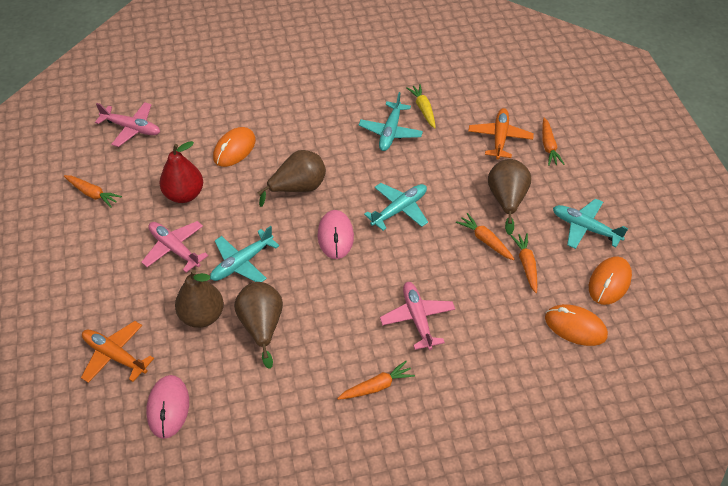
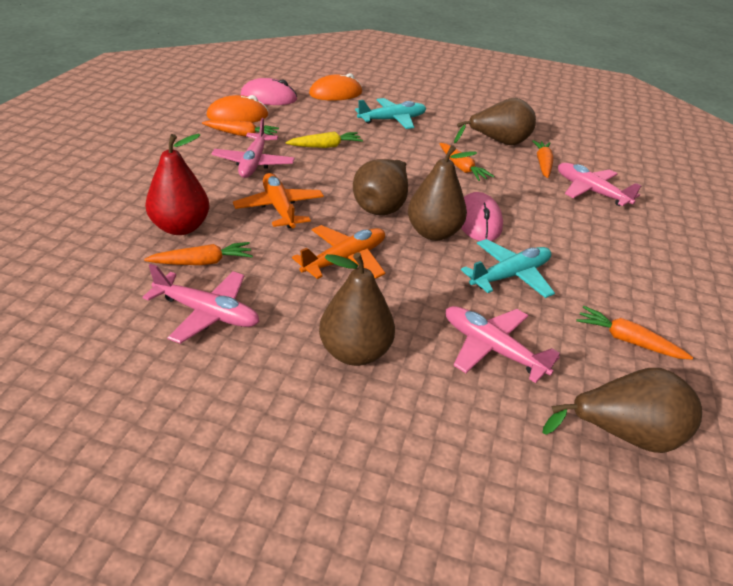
brown pear: [175,270,224,328] [234,282,283,369] [258,150,326,207] [488,159,531,235] = 4 -> [319,252,395,366] [353,159,408,215] [408,145,477,241] [454,98,536,145] [542,368,702,453] = 5
orange mouse: [213,127,256,167] [545,304,608,346] [589,257,632,305] = 3 -> [206,95,268,123] [309,73,362,101] = 2
pink plane: [95,102,160,147] [141,221,208,272] [380,282,455,350] = 3 -> [143,264,260,344] [211,118,295,178] [446,306,560,383] [558,163,641,206] = 4
turquoise plane: [210,226,279,282] [359,92,423,151] [364,183,428,231] [553,198,628,249] = 4 -> [355,98,426,129] [461,239,555,298] = 2

